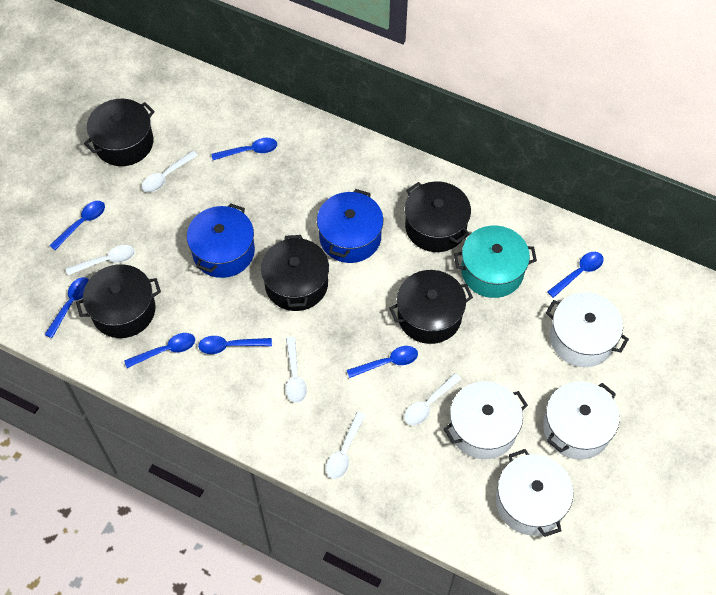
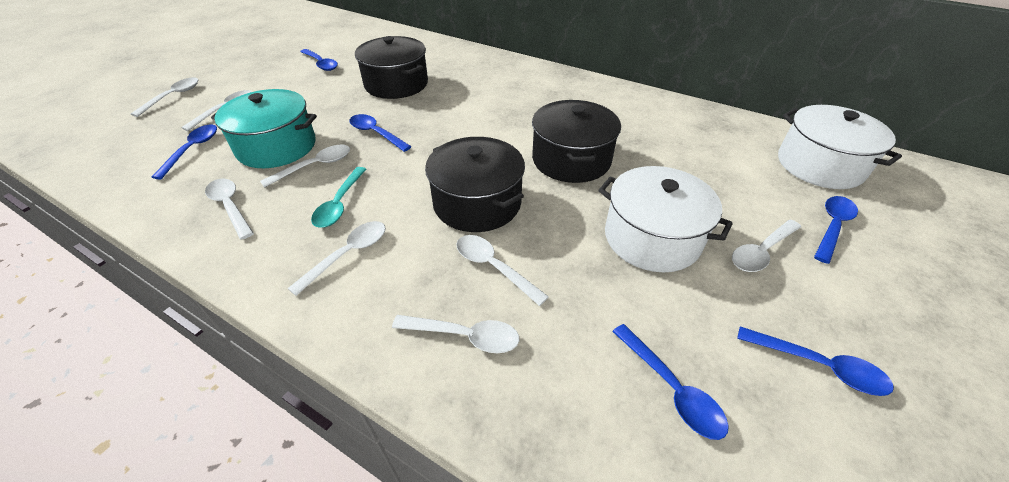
black pot: [76,264,161,338] [84,99,155,166] [261,235,329,311] [389,270,473,344] [405,182,471,252] = 5 -> [355,36,428,99] [425,137,525,232] [532,100,621,183] = 3
blue pot: [187,203,255,278] [317,189,383,263] = 2 -> none = 0
blue spoon: [44,277,89,338] [49,201,105,250] [124,333,195,368] [198,336,272,354] [211,138,277,160] [347,346,418,378] [547,252,604,298] = 7 -> [152,124,217,180] [300,49,338,71] [349,114,412,152] [612,324,729,440] [737,326,894,396] [814,196,858,264] = 6
turquoise spoon: none = 0 -> [311,167,366,228] = 1
white pot: [444,381,528,459] [496,449,574,537] [543,381,620,460] [546,292,629,367] = 4 -> [598,166,733,272] [778,105,902,189] = 2
white spoon: [66,245,135,275] [142,151,198,192] [286,337,307,403] [326,412,366,479] [404,373,461,425] = 5 -> [131,77,199,117] [181,90,252,131] [205,179,254,240] [260,145,350,188] [287,221,386,296] [392,315,519,353] [456,235,549,306] [732,220,801,272] = 8

